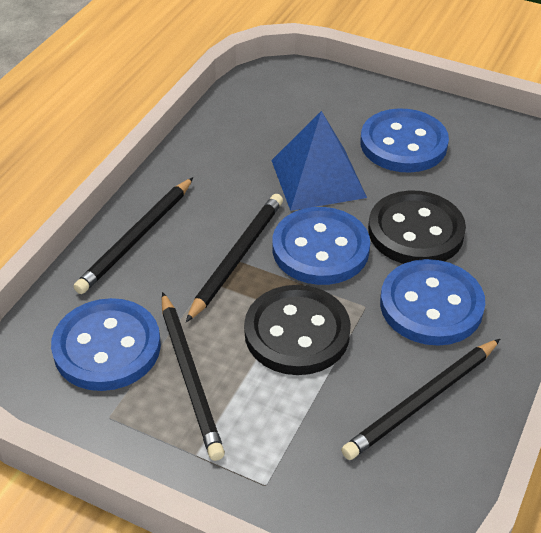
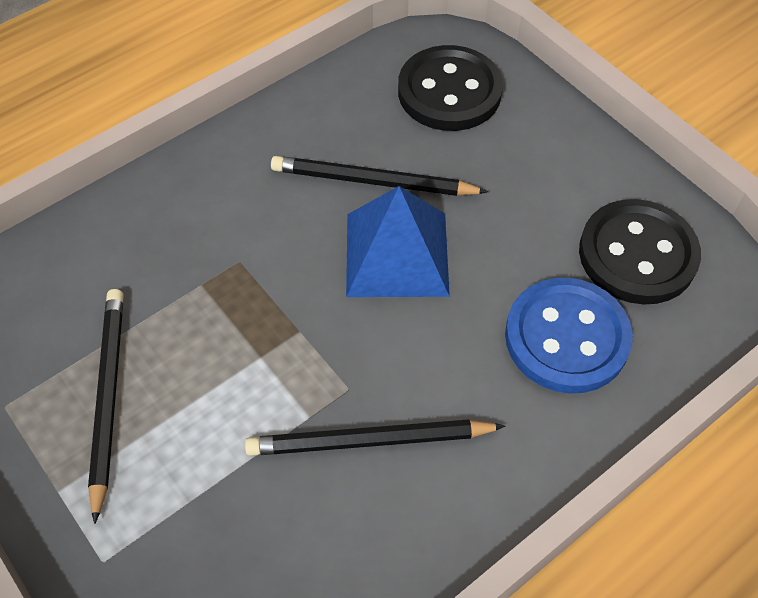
black pencil: [73,177,193,294] [162,292,225,461] [186,194,283,322] [341,339,500,460] = 4 -> [88,289,124,524] [245,419,505,456] [271,156,488,196] = 3
blue button: [51,298,161,391] [272,207,370,285] [360,108,449,173] [380,259,485,346] = 4 -> [505,278,633,393] = 1

